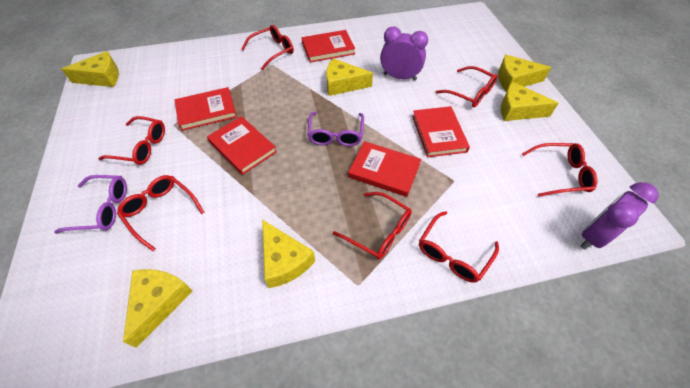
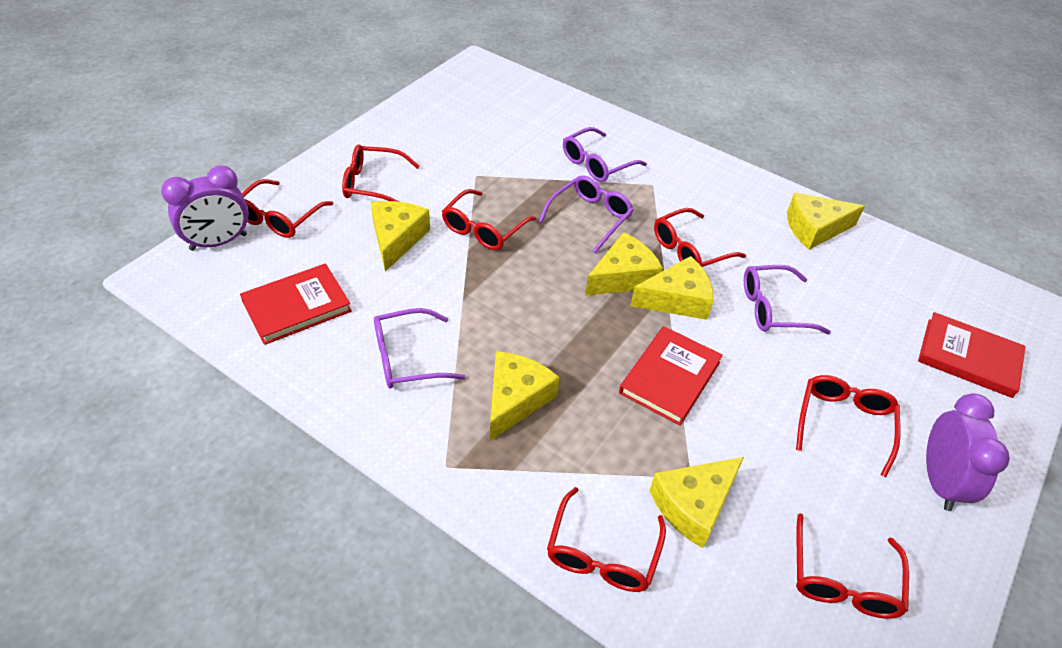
purple glasses: [54,175,127,234] [308,111,364,146] = 2 -> [374,308,465,389] [539,175,634,253] [563,127,647,182] [744,265,831,334] = 4
red book: [175,87,237,131] [207,116,277,175] [302,30,355,62] [348,141,421,197] [412,106,470,157] = 5 -> [240,263,352,345] [619,326,723,426] [918,312,1026,398] = 3

